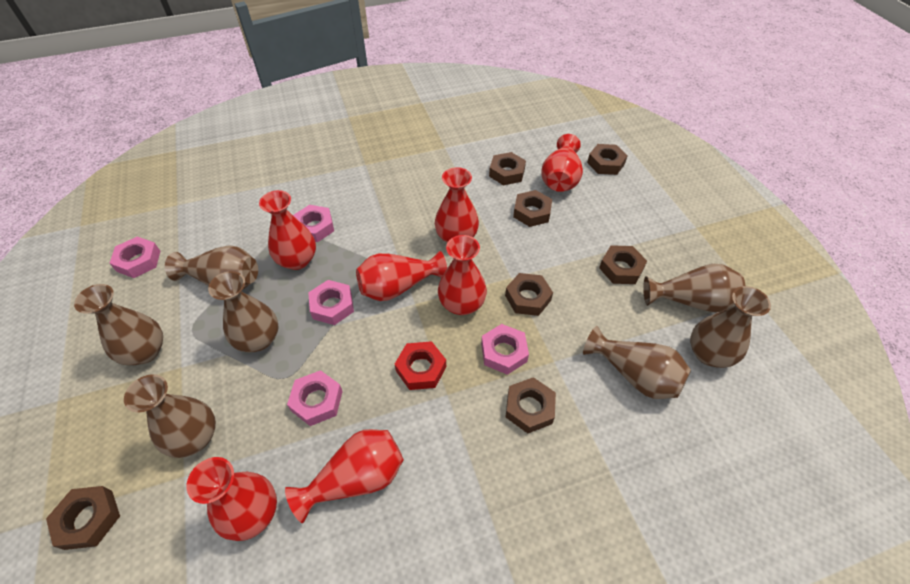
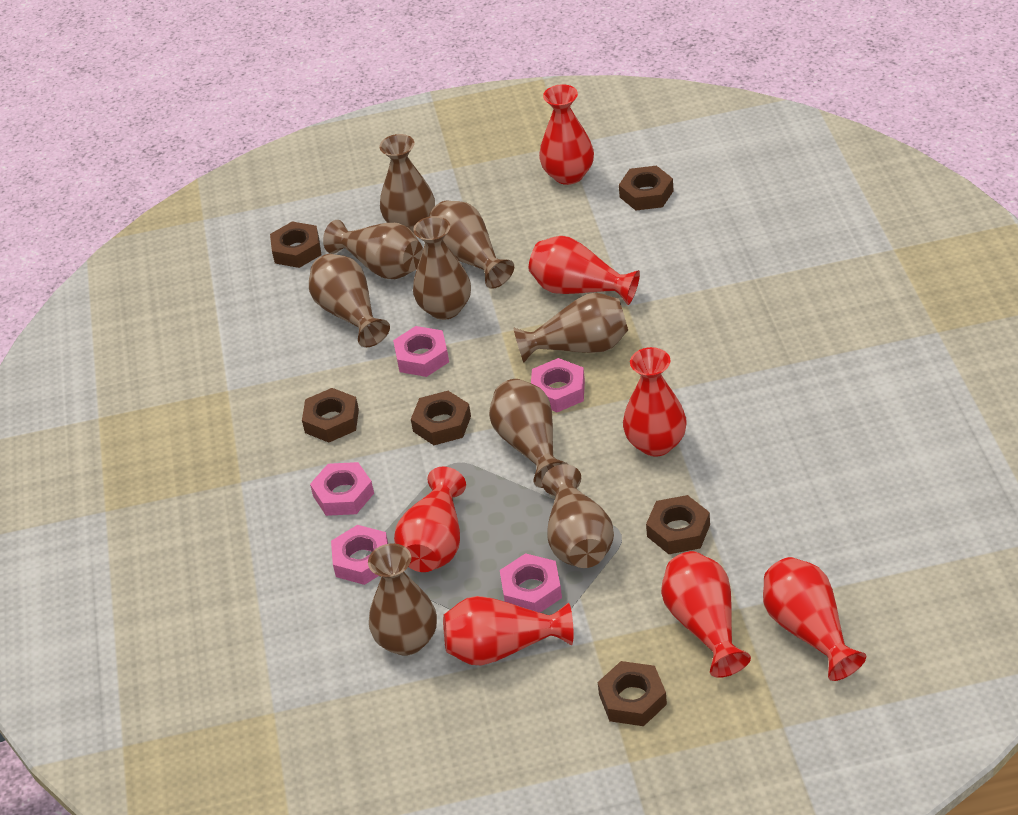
brown nut: [46,486,120,550] [489,152,526,185] [505,273,553,316] [506,377,556,433] [513,190,552,227] [587,144,628,175] [599,245,647,284] = 7 -> [270,221,321,268] [302,388,359,442] [411,391,471,445] [598,661,667,726] [619,166,674,210] [646,495,710,554] = 6
brown vase: [74,284,163,365] [124,374,216,458] [165,245,258,289] [208,271,279,352] [583,326,691,399] [643,264,745,312] [690,286,771,368] = 7 -> [309,254,390,347] [323,220,423,279] [368,543,437,656] [379,134,435,233] [413,216,471,320] [429,201,514,289] [489,379,569,488] [513,293,628,363] [542,464,614,568] = 9
red nut: [395,341,446,390] = 1 -> none = 0

